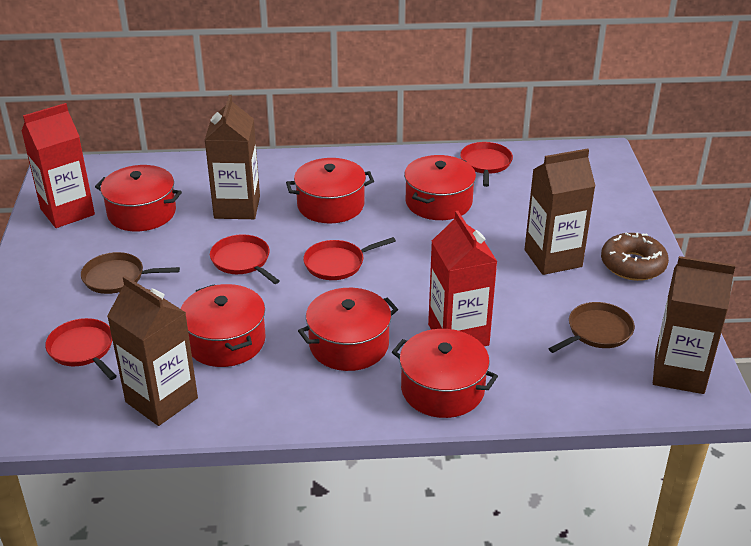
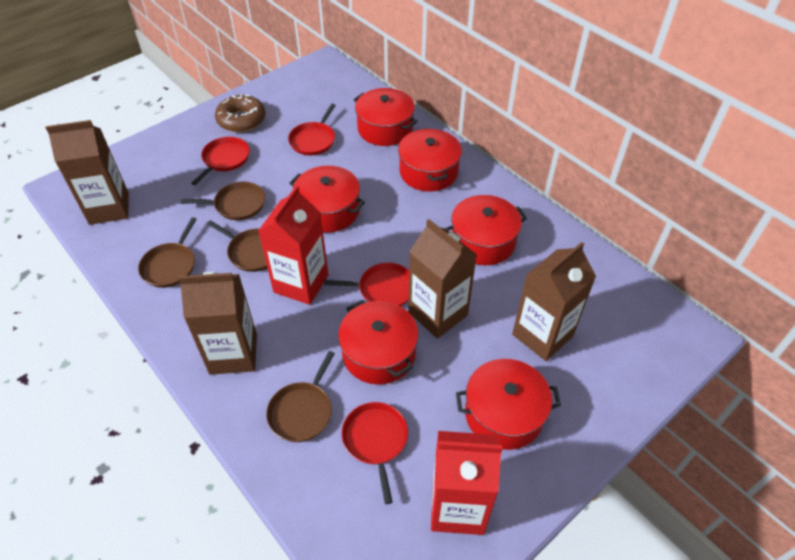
brown pan: [81,252,180,294] [548,302,635,353] = 2 -> [138,217,197,288] [181,182,265,220] [207,220,267,272] [266,351,335,442] = 4

